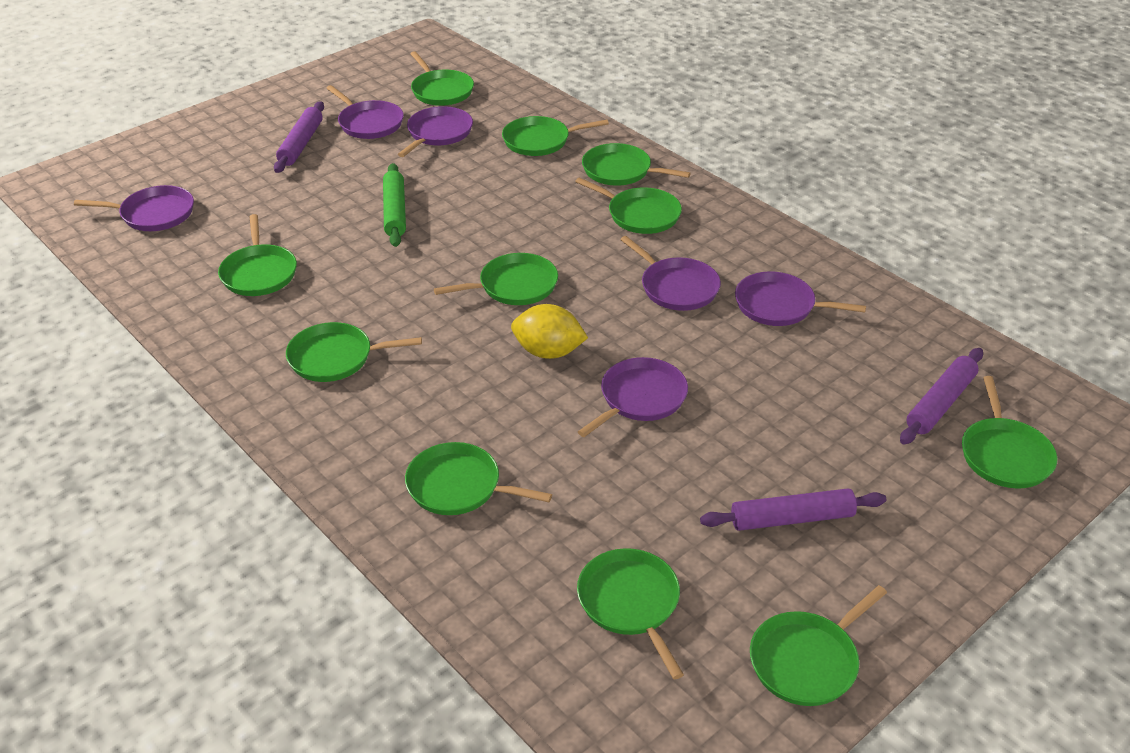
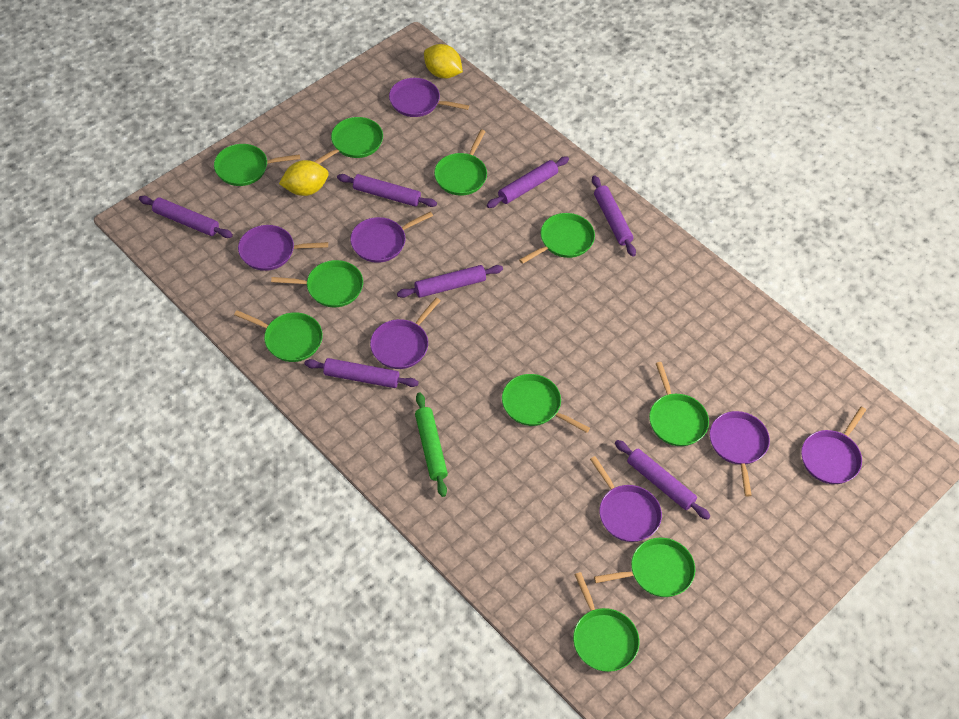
green pan: [218,214,297,296] [286,322,422,382] [405,442,552,515] [410,51,474,106] [434,253,558,305] [502,116,609,156] [575,177,682,234] [577,548,684,679] [582,143,691,186] [750,585,887,706] [962,376,1057,488] = 11 -> [214,144,300,186] [234,310,323,362] [271,260,363,307] [314,117,383,164] [434,130,487,196] [502,374,590,433] [519,213,595,264] [573,572,639,672] [594,538,695,597] [649,362,709,446] = 10
purple pan: [74,185,194,231] [326,85,404,139] [398,106,473,157] [578,357,688,437] [620,236,721,311] [735,271,866,326] = 6 -> [238,225,328,271] [350,212,433,263] [370,298,440,369] [389,78,469,117] [590,456,662,542] [710,411,770,497] [801,407,866,484] = 7
purple rolling pin: [274,101,324,173] [700,488,886,531] [900,348,983,444] = 3 -> [139,196,233,238] [305,358,419,388] [337,174,437,207] [397,265,503,298] [487,157,569,208] [592,175,636,256] [615,440,710,520] = 7
yellow lemon: [511,304,588,359] = 1 -> [279,160,329,196] [424,44,463,78] = 2

